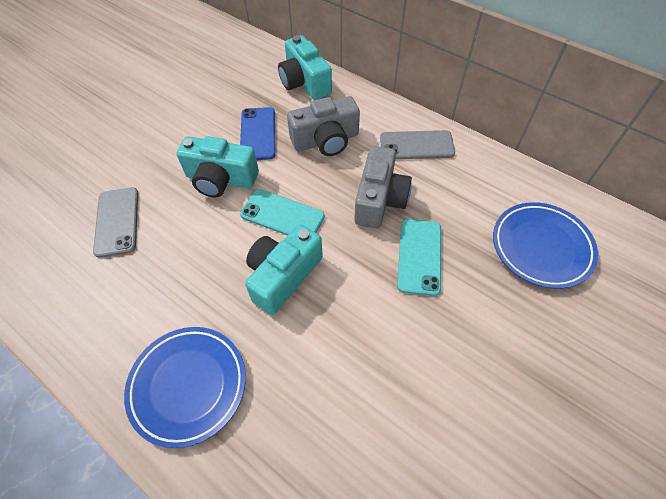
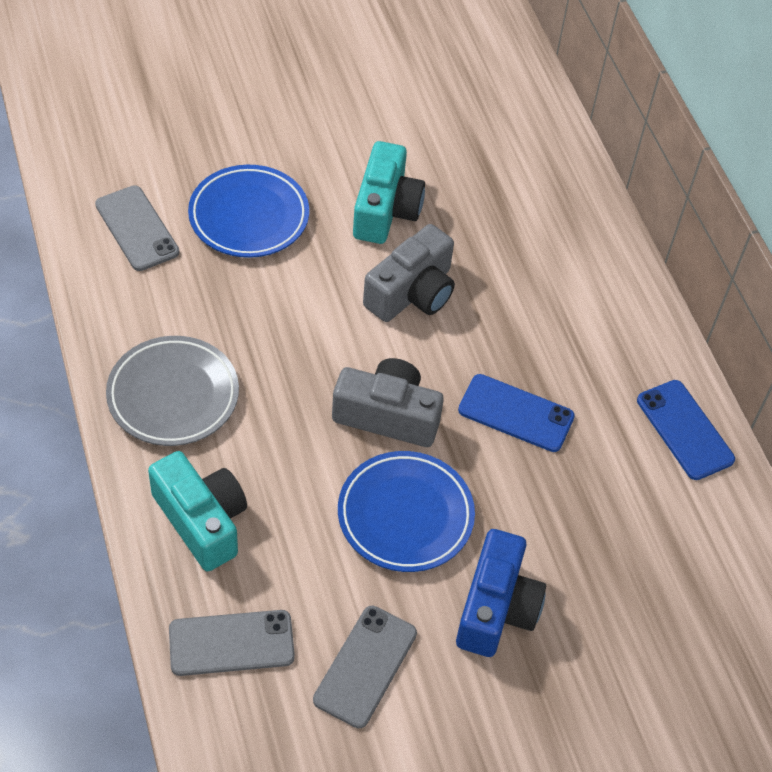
blue camera: none = 0 -> [456,529,546,657] = 1
blue phone: [240,107,276,160] = 1 -> [458,374,575,452] [637,380,735,480] = 2
grey phone: [93,187,138,258] [380,130,455,159] = 2 -> [95,185,179,271] [169,610,295,676] [313,606,417,728] = 3
grey plate: none = 0 -> [106,336,239,446] = 1
turquoise camera: [176,136,259,198] [245,224,323,315] [278,35,332,100] = 3 -> [148,451,247,571] [353,141,425,244] = 2
turquoise phone: [240,189,325,236] [397,219,441,296] = 2 -> none = 0

